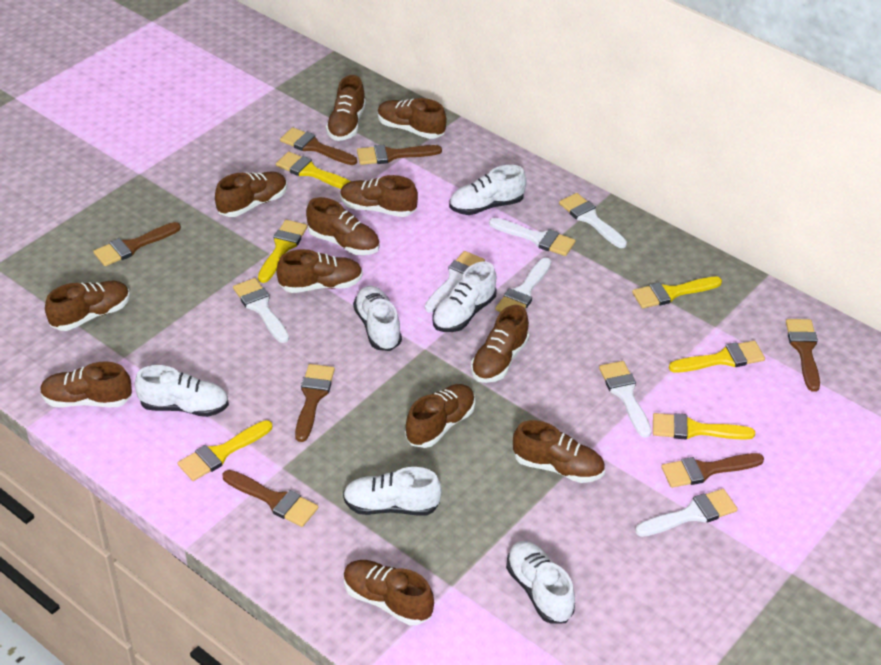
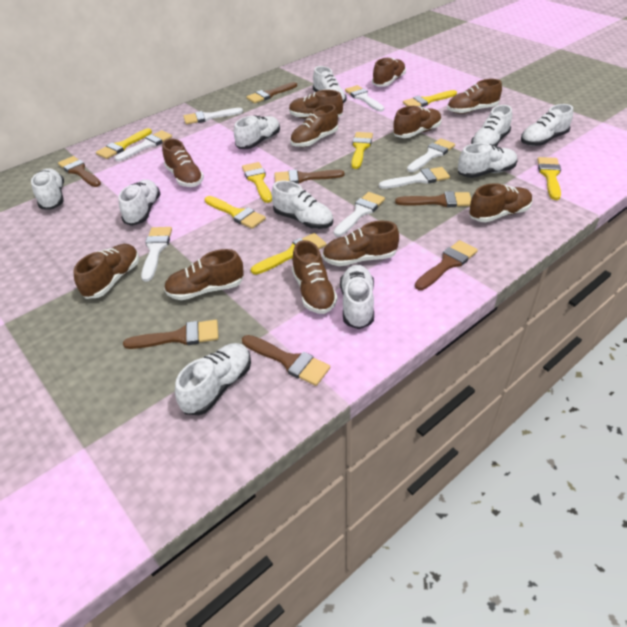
brown shoe: [40,361,132,408] [45,281,130,331] [215,171,287,217] [277,249,363,293] [306,197,380,255] [326,75,366,141] [340,175,418,217] [344,560,434,625] [378,98,446,139] [405,384,475,448] [471,305,529,383] [513,420,605,483] = 12 -> [73,244,139,299] [162,139,204,187] [164,249,244,300] [289,90,343,119] [290,104,338,147] [292,240,337,314] [322,220,399,266] [372,57,406,86] [393,106,442,138] [447,79,502,114] [469,183,533,222] = 11
white shoe: [135,365,229,417] [343,467,442,515] [353,286,402,351] [432,262,496,332] [449,165,526,215] [506,541,575,623] = 6 -> [31,168,64,210] [118,179,160,226] [175,343,251,415] [234,115,280,149] [272,181,333,229] [313,66,347,104] [340,265,374,329] [458,143,518,178] [471,105,512,146] [521,104,573,146] = 10
yellow brush: [178,420,272,481] [258,220,308,283] [276,152,351,189] [632,277,722,308] [653,413,755,440] [669,341,765,373] = 6 -> [96,128,152,159] [205,196,266,229] [242,162,272,203] [251,233,327,275] [351,132,373,169] [403,90,457,107] [537,157,561,200] = 7

